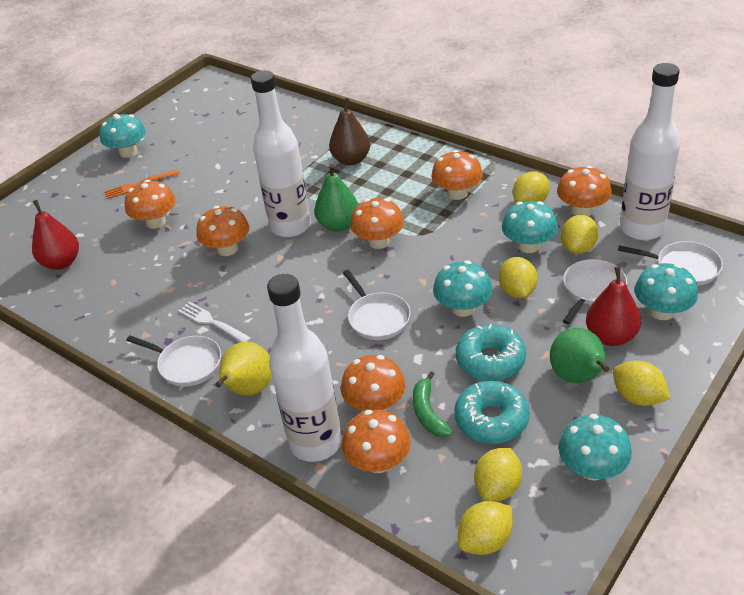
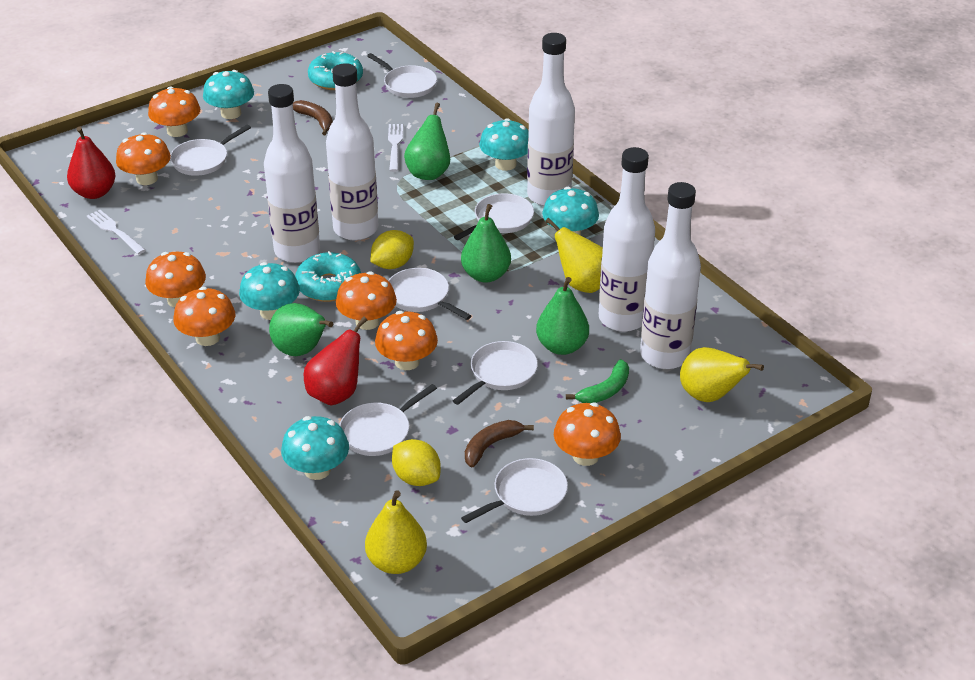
brown banana: none = 0 -> [293,100,333,135] [465,420,534,468] = 2
brown pear: [329,98,370,165] = 1 -> none = 0
green pear: [314,164,359,232] [550,328,609,383] = 2 -> [269,303,333,356] [404,103,450,180] [461,204,511,283] [536,277,589,355] = 4
orange fork: [104,169,180,199] = 1 -> none = 0
white bottle: [251,70,311,237] [267,274,342,462] [620,63,680,240] = 3 -> [264,84,320,263] [326,63,378,240] [527,33,575,206] [599,147,655,332] [640,182,701,369] = 5
white fork: [178,301,251,342] = 1 -> [87,210,146,254] [388,124,403,172] = 2
white pan: [126,335,221,387] [343,270,411,340] [563,259,627,324] [618,241,723,286] = 4 -> [170,125,251,176] [339,384,437,456] [367,53,437,98] [388,268,471,320] [453,341,538,405] [454,193,534,240] [461,458,568,523] = 7
yellow lemon: [458,501,513,555] [474,448,522,502] [499,257,538,298] [513,171,550,203] [561,215,599,254] [613,361,670,406] = 6 -> [370,230,414,269] [392,439,441,486] = 2
yellow pear: [215,342,272,396] = 1 -> [365,490,427,574] [545,218,603,293] [680,347,764,402] = 3

